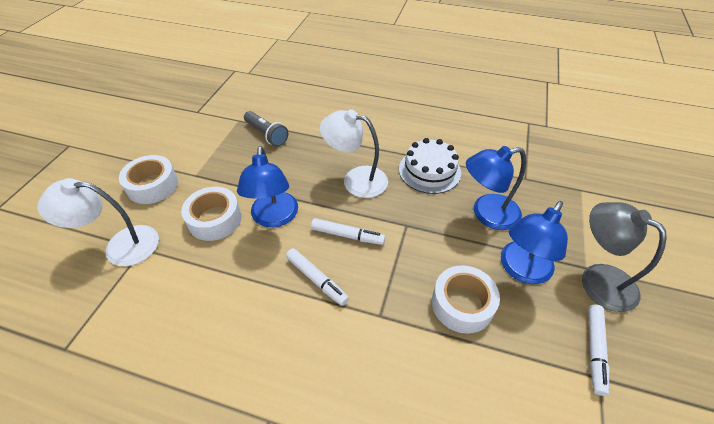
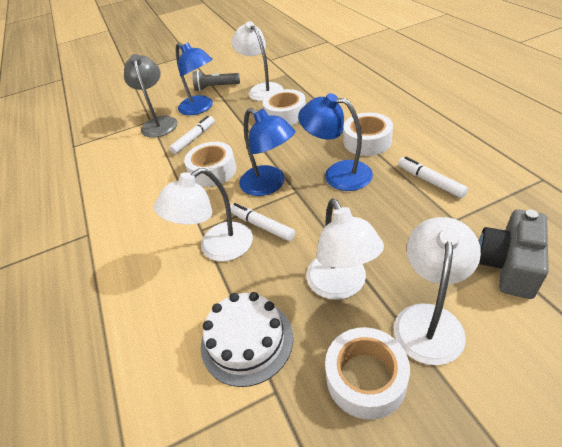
grey camera: none = 0 -> [479,210,549,299] = 1
white lamp: [38,178,159,266] [320,109,388,198] = 2 -> [154,168,253,262] [231,21,283,101] [306,199,384,300] [394,217,481,365] = 4
white tape: [119,155,178,204] [181,187,242,241] [432,265,500,334] = 3 -> [184,142,236,187] [263,89,306,125] [325,327,410,420] [343,113,393,156] = 4

